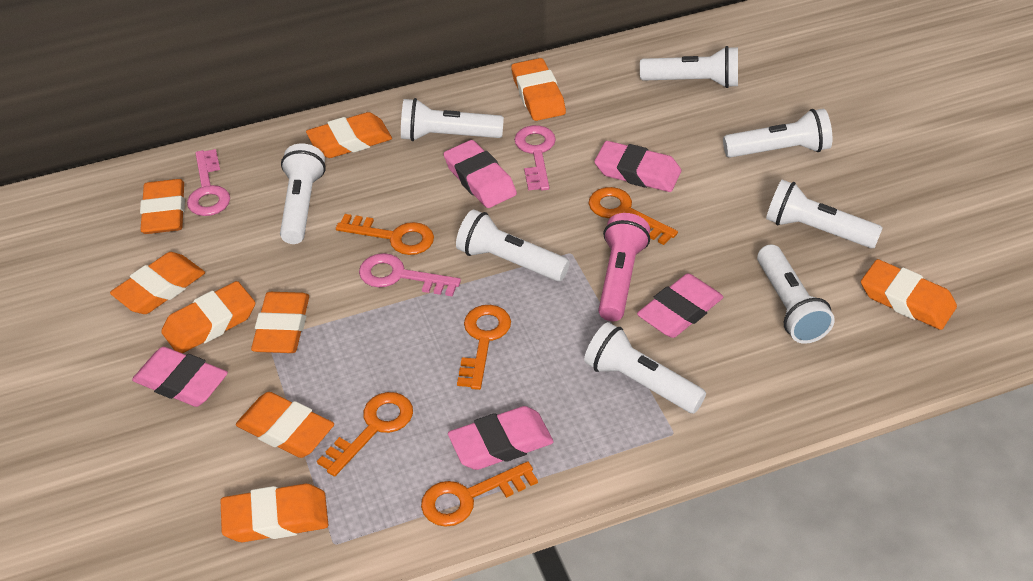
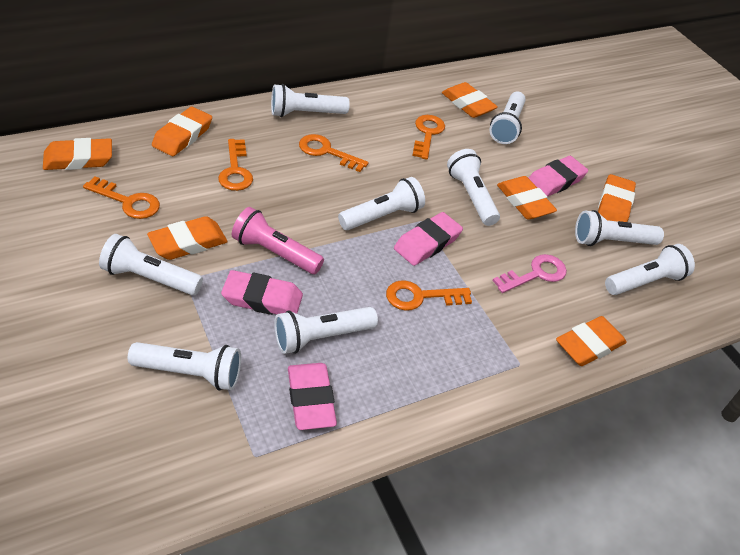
orange eraser: [110,252,205,314] [140,179,185,234] [161,281,255,354] [220,484,328,542] [236,392,334,458] [251,292,309,353] [306,112,392,158] [511,58,566,121] [861,259,957,330] = 9 -> [43,138,112,170] [147,216,228,260] [152,107,212,156] [442,82,498,118] [497,176,557,219] [556,316,627,366] [598,174,636,222] = 7
pink eraser: [132,347,228,407] [444,140,517,208] [448,406,554,470] [594,141,681,192] [637,274,723,338] = 5 -> [221,270,303,315] [288,363,337,430] [394,212,463,266] [529,156,588,197] = 4
pink key: [187,149,230,216] [359,253,461,297] [514,125,556,190] = 3 -> [492,254,567,293] = 1
white flashlight: [280,143,326,244] [401,98,504,141] [456,209,570,281] [584,322,706,413] [640,46,738,88] [723,109,832,158] [757,244,835,344] [766,180,883,248] = 8 -> [99,234,203,295] [128,342,241,391] [271,84,350,117] [274,307,378,354] [338,177,425,230] [447,149,500,226] [490,92,526,144] [575,210,664,246] [605,244,695,295] = 9

